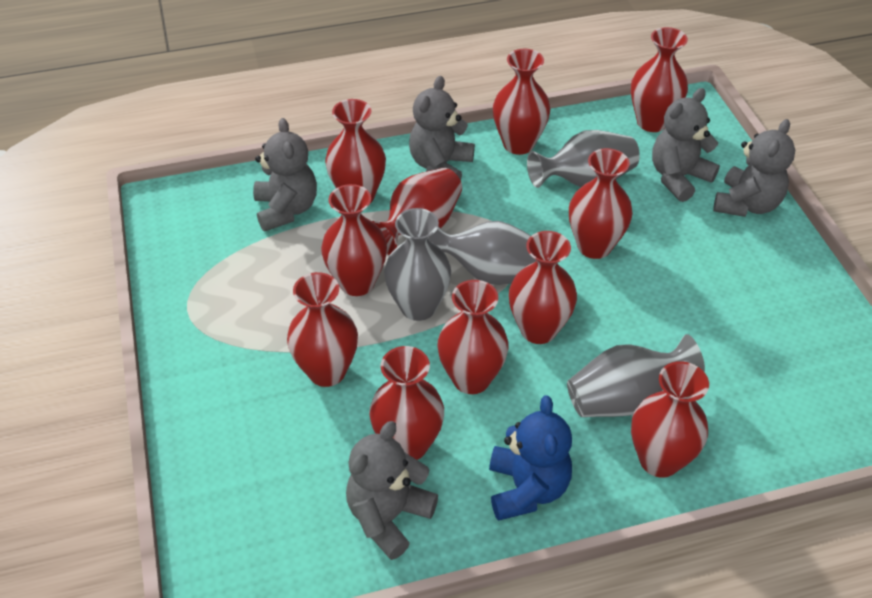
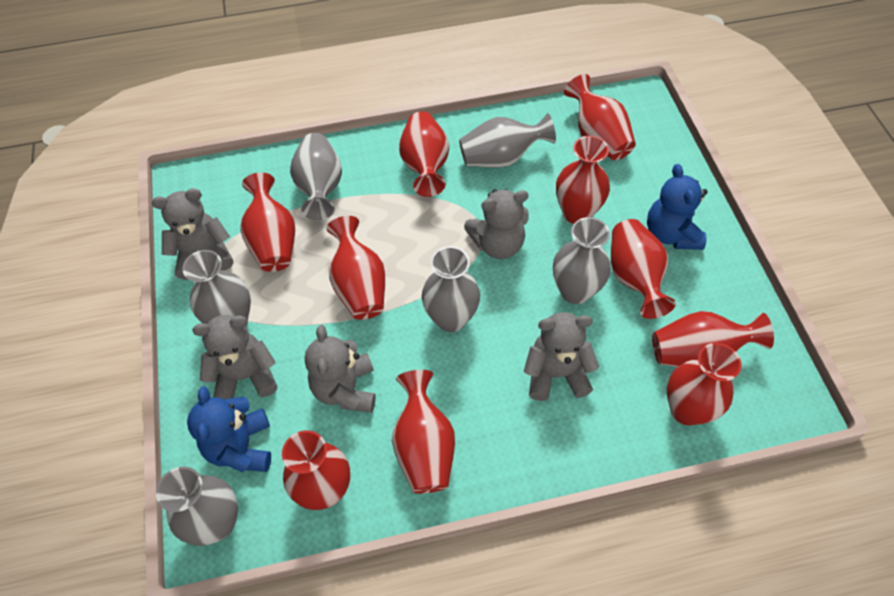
blue teddy bear: [489,395,572,521] = 1 -> [187,386,271,472] [647,164,707,250] = 2
grey vase: [384,208,451,321] [428,221,536,285] [527,130,640,188] [567,334,705,417] = 4 -> [156,467,238,546] [183,250,251,325] [290,133,342,221] [422,246,480,332] [459,113,556,168] [553,217,611,304] = 6
red vase: [287,272,358,387] [321,184,387,296] [325,99,386,203] [369,346,444,460] [372,168,462,255] [437,280,509,394] [493,48,550,155] [509,231,577,344] [569,148,633,259] [631,27,688,132] [631,361,709,478] = 11 -> [240,172,295,272] [282,430,350,510] [326,216,385,320] [392,370,455,494] [399,111,449,197] [556,136,610,224] [564,74,636,160] [611,219,676,319] [652,311,774,367] [667,343,742,426] = 10

